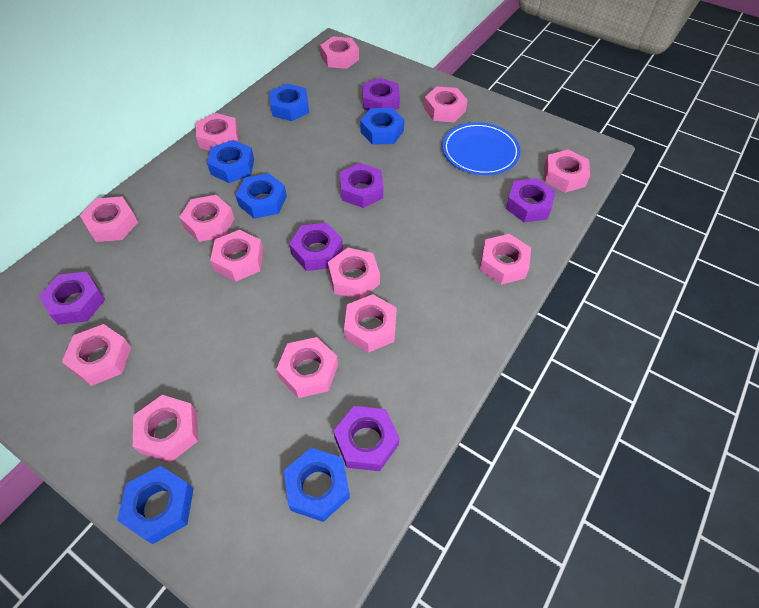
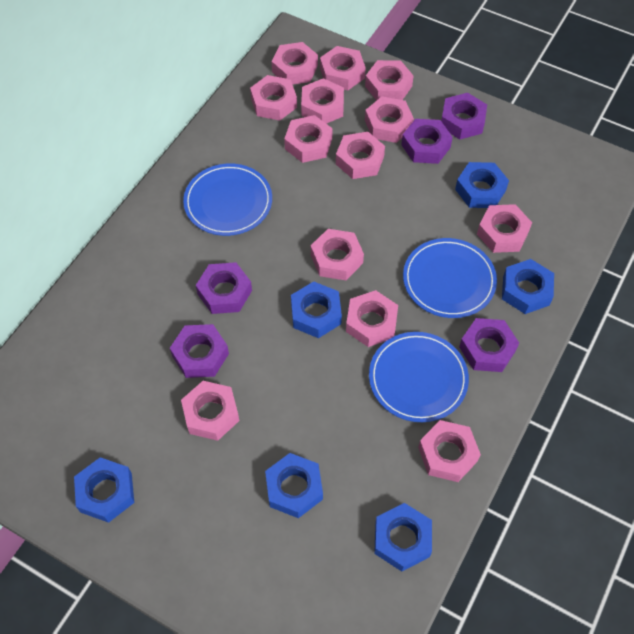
blue plate: [442,122,520,175] = 1 -> [183,164,272,236] [369,332,469,422] [403,238,497,318] = 3
purple nut: [39,272,105,325] [289,223,343,271] [334,406,400,471] [340,163,383,208] [362,78,400,111] [506,178,556,222] = 6 -> [170,324,229,378] [196,262,252,314] [401,119,453,164] [441,93,487,139] [459,318,519,372] = 5

